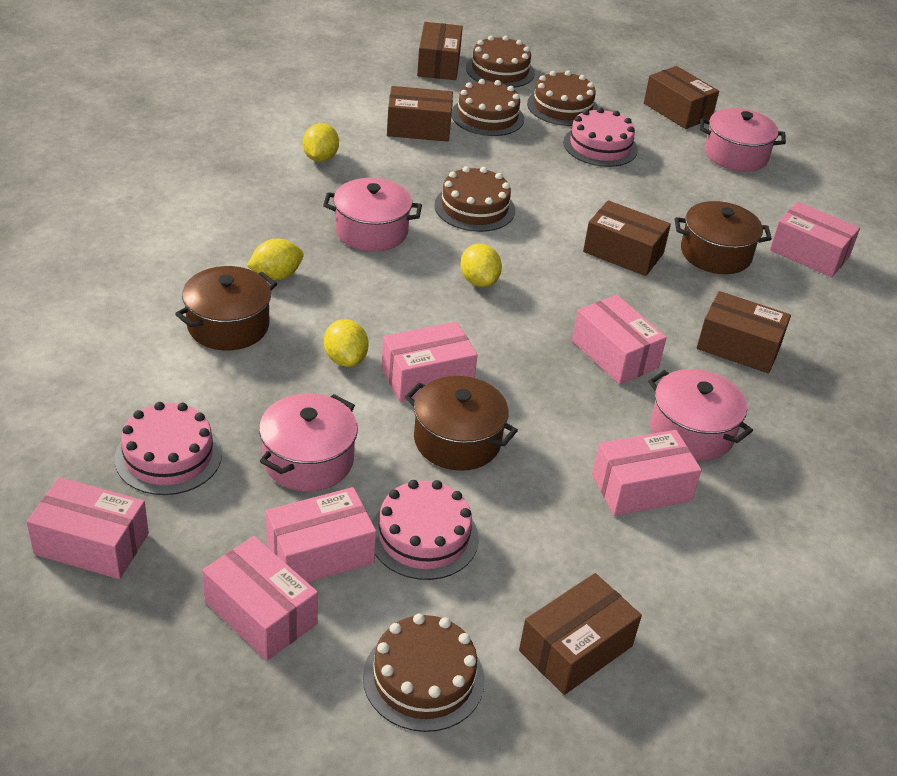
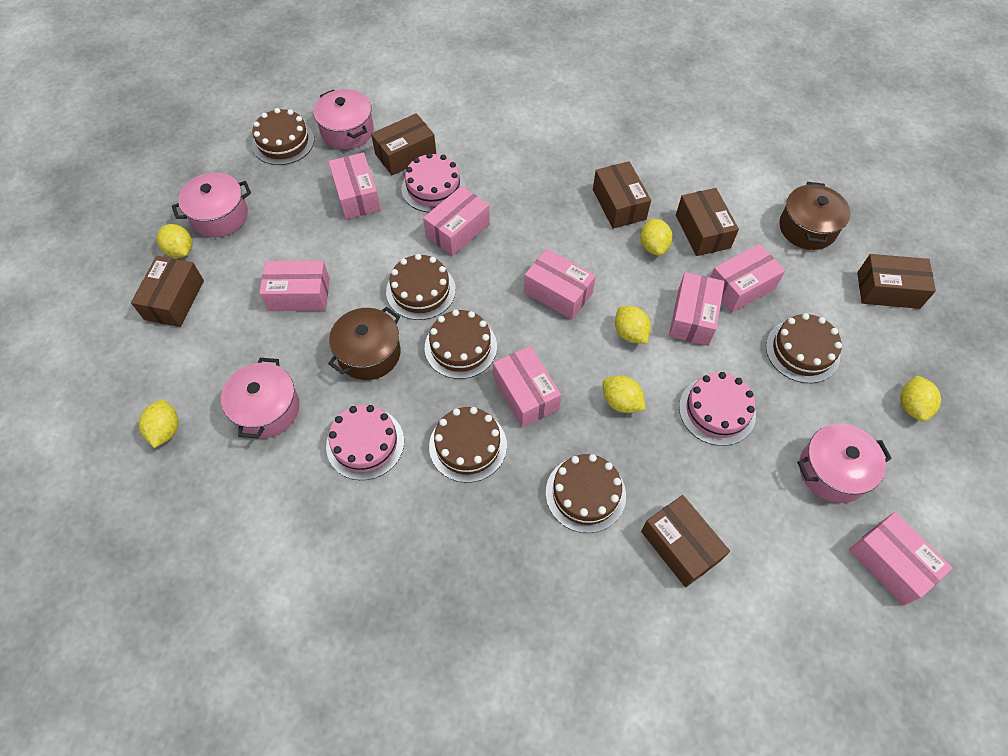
brown cake: [363,614,485,732] [434,166,515,232] [451,79,524,136] [466,35,535,88] [527,70,598,126] = 5 -> [252,108,314,165] [386,254,456,320] [425,309,497,379] [429,407,507,483] [546,454,626,533] [766,313,842,383] = 6
brown pot: [175,266,277,350] [405,376,518,471] [675,201,772,274] = 3 -> [328,307,401,380] [779,182,851,250] = 2
pink box: [27,477,149,579] [202,536,318,661] [266,487,376,583] [381,321,478,402] [572,295,667,385] [592,430,702,516] [770,202,860,277] = 7 -> [259,260,330,311] [328,152,381,219] [423,186,490,256] [493,346,561,427] [524,249,596,320] [669,272,725,346] [710,244,786,313] [849,512,953,606] = 8
yellow lemon: [247,238,304,280] [303,123,339,162] [324,319,369,367] [461,244,502,287] = 4 -> [139,400,179,448] [157,224,192,258] [602,376,646,413] [615,306,651,344] [640,219,673,255] [900,375,941,422] = 6

